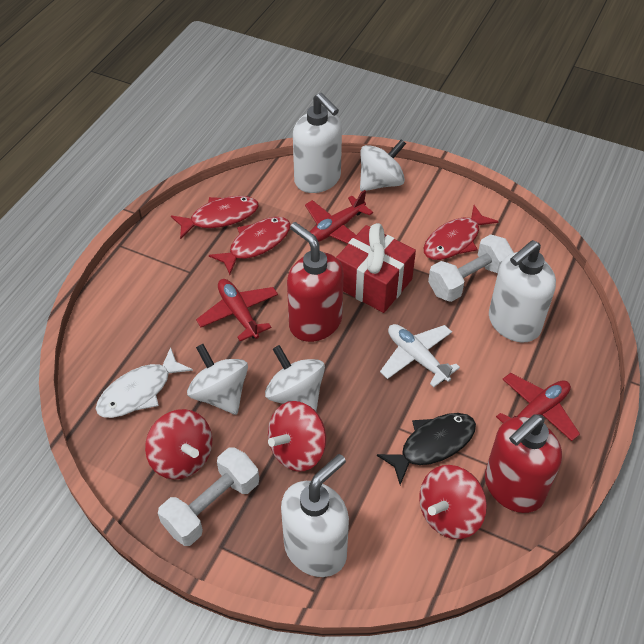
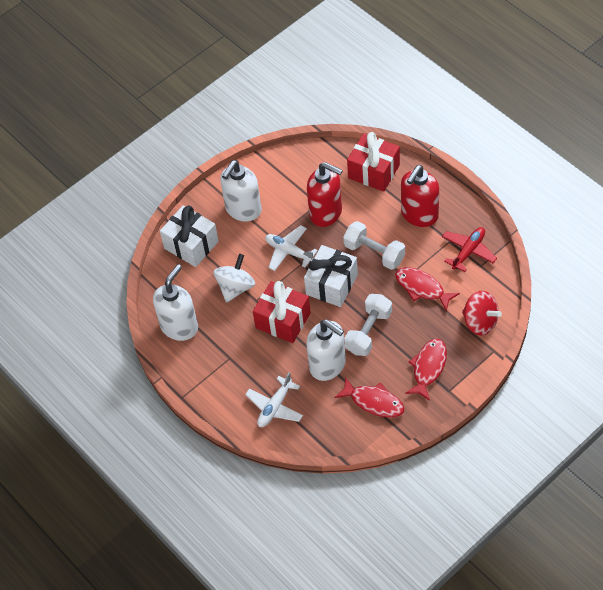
black fish: [377,413,476,485] = 1 -> none = 0
red gift: [336,223,416,313] = 1 -> [253,281,311,343] [347,132,400,192] = 2
red plane: [196,279,278,341] [305,190,373,244] [496,373,580,441] = 3 -> [442,227,497,272] = 1
red spinning top: [145,409,212,479] [268,401,326,472] [419,465,487,539] = 3 -> [462,291,502,335] = 1
white fish: [96,347,193,418] = 1 -> none = 0
white gift: none = 0 -> [160,205,219,267] [304,245,358,307] = 2
white plane: [380,324,460,387] = 1 -> [245,372,303,427] [265,225,318,271] = 2
white spinning top: [187,344,248,415] [265,345,325,411] [360,139,406,191] = 3 -> [213,254,255,303] = 1

